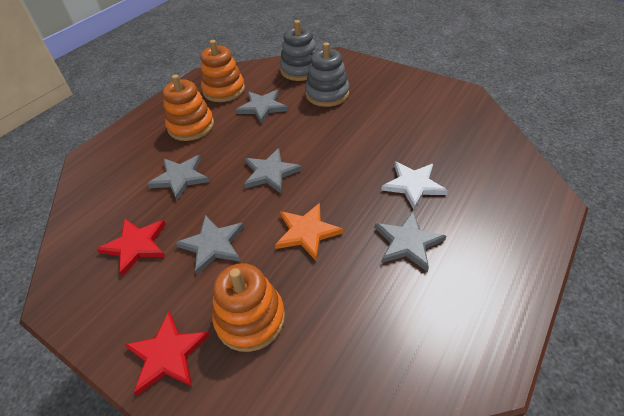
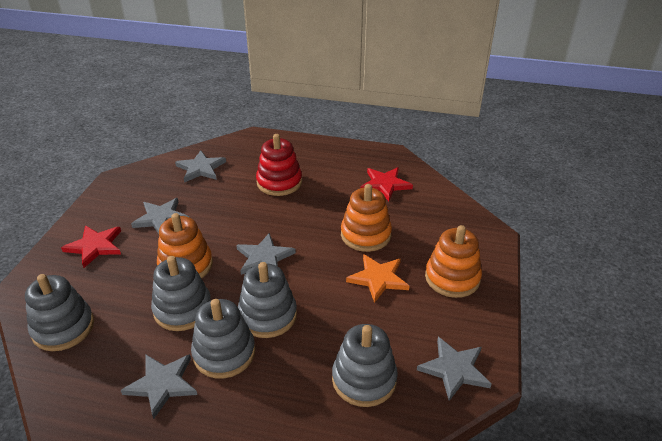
grey stacking toy: [280,20,317,81] [305,42,349,107] = 2 -> [25,274,94,351] [151,256,211,331] [191,299,255,379] [238,262,297,338] [332,324,398,407] = 5
red stacking toy: none = 0 -> [256,134,302,196] = 1
white star: [381,161,448,209] = 1 -> none = 0

